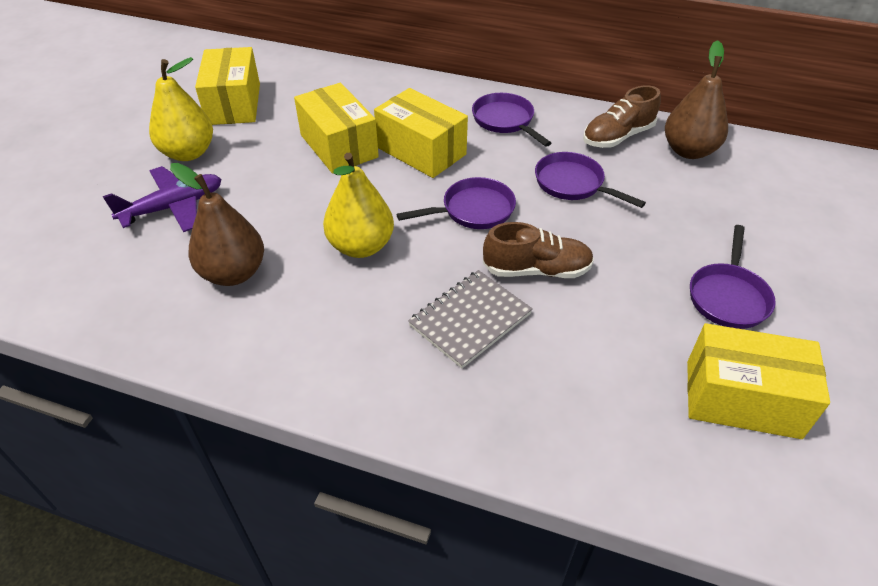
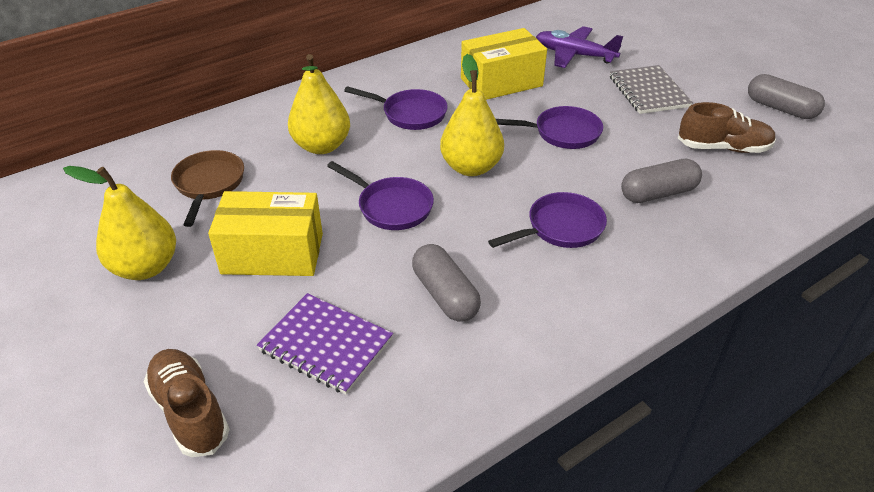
brown pan: none = 0 -> [171,150,244,227] = 1
brown pear: [170,163,264,286] [665,40,728,159] = 2 -> none = 0
grey capsule: none = 0 -> [412,244,481,322] [621,159,702,203] [748,74,825,119] = 3
purple notebook: none = 0 -> [257,293,393,395] = 1
yellow box: [195,47,260,125] [294,83,379,174] [374,88,468,178] [687,323,830,439] = 4 -> [208,191,323,276] [461,28,547,100] = 2
yellow pear: [149,57,213,161] [323,153,394,258] = 2 -> [63,166,176,280] [288,54,350,154] [440,54,504,176] = 3

